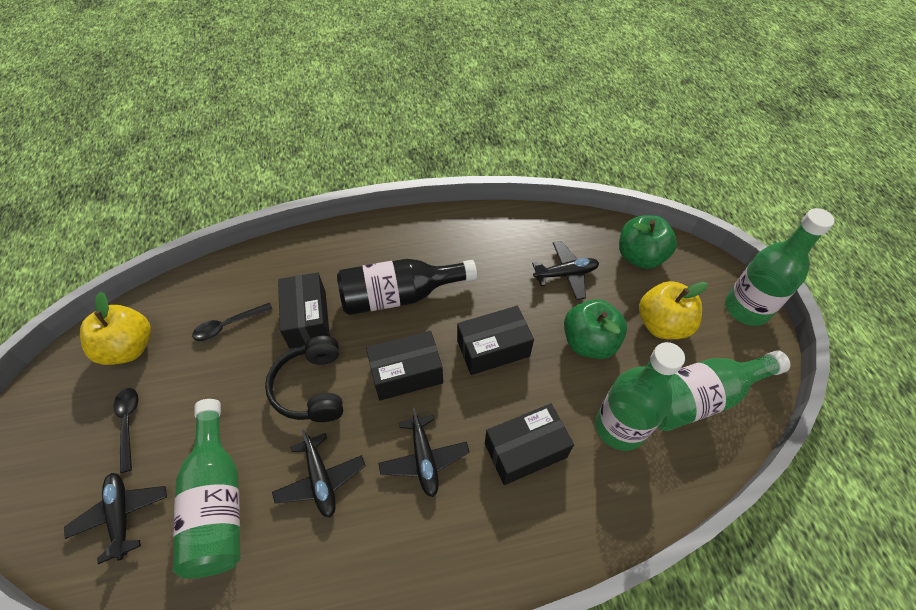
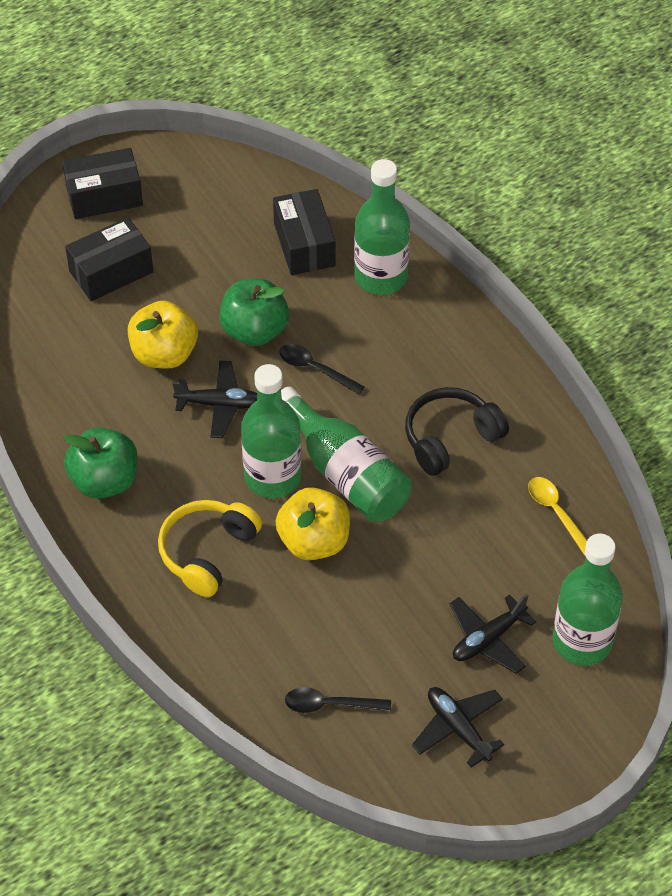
black bottle: [337,259,477,315] = 1 -> none = 0
black box: [278,273,330,349] [366,331,443,401] [457,306,534,375] [485,403,574,485] = 4 -> [62,148,143,219] [65,217,153,301] [273,189,335,275] = 3
black plane: [64,473,167,564] [272,429,366,518] [378,408,470,497] [532,241,599,300] = 4 -> [172,361,257,438] [412,687,505,768] [450,594,536,674] = 3
yellow headphones: none = 0 -> [158,500,262,597] = 1
yellow spoon: none = 0 -> [528,477,587,555] = 1

